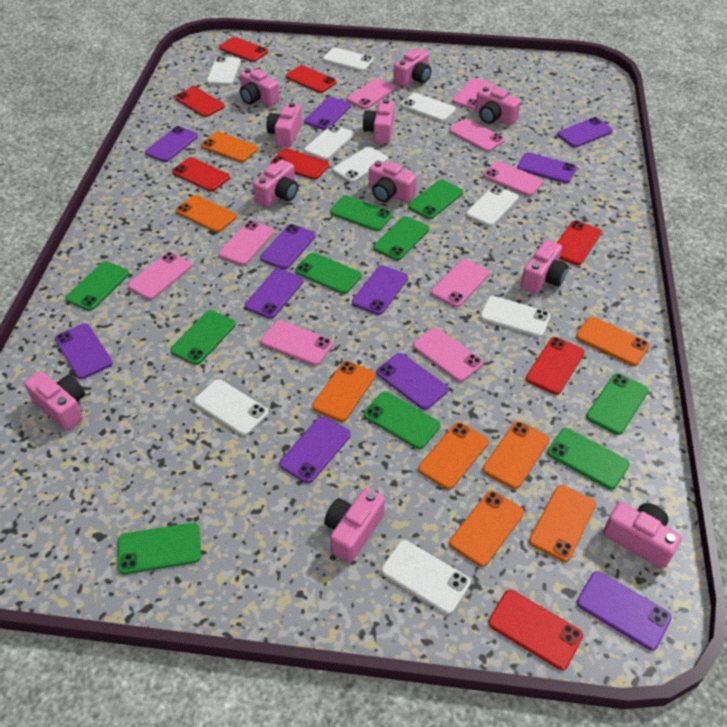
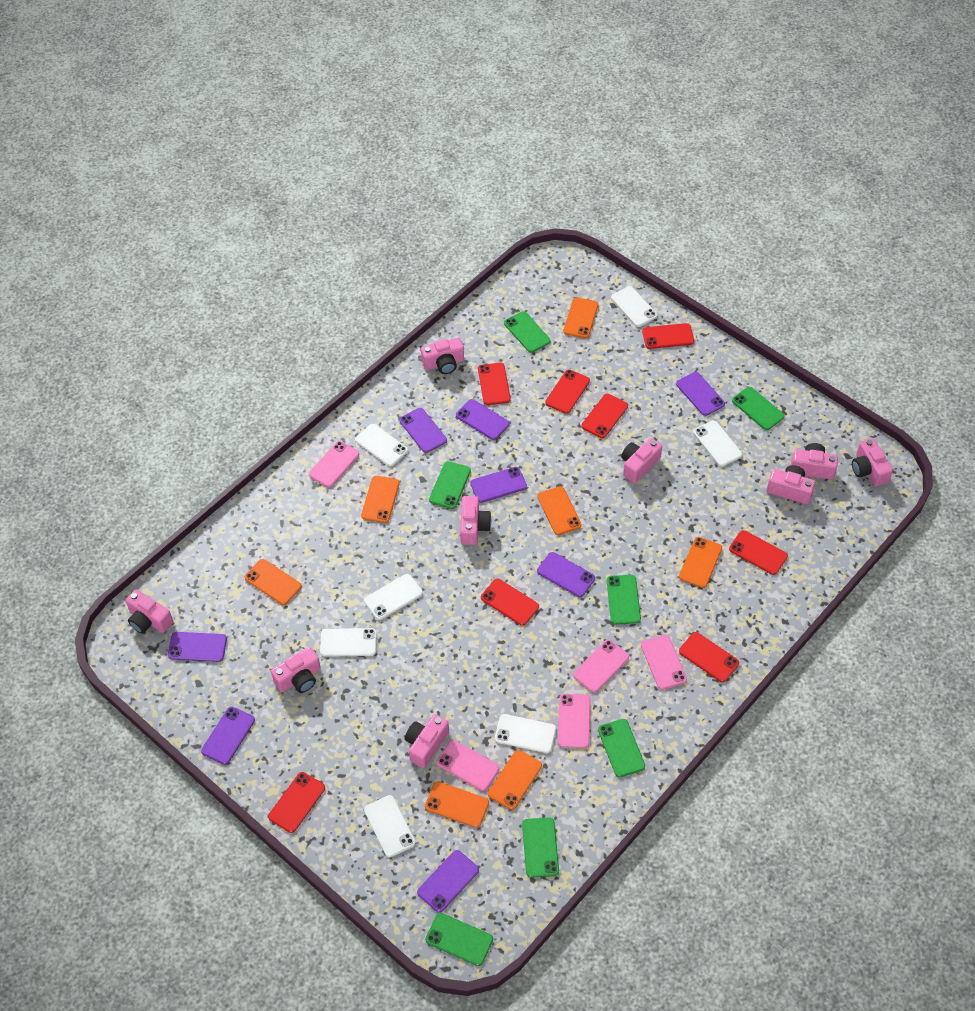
green phone: [66,261,129,311] [118,523,201,575] [170,310,236,365] [295,252,361,294] [330,195,392,231] [364,392,440,449] [374,216,429,260] [408,179,463,219] [547,428,630,490] [586,373,649,435] = 10 -> [426,913,493,966] [429,461,471,509] [504,311,551,353] [522,817,559,878] [598,719,645,777] [607,575,641,625] [732,387,784,430] = 7
orange phone: [176,195,237,233] [201,132,258,162] [312,361,375,422] [418,422,489,490] [449,491,524,567] [483,421,550,489] [529,485,596,562] [576,317,650,366] = 8 -> [244,559,302,605] [361,476,400,523] [425,782,489,828] [488,750,542,810] [537,486,582,535] [563,297,598,338] [679,537,722,588] = 7
pink camera: [24,371,85,431] [240,68,280,107] [253,160,298,207] [266,102,302,148] [324,488,385,563] [363,99,395,144] [369,160,417,203] [393,48,431,87] [475,86,521,125] [521,240,568,294] [603,502,682,569] = 11 -> [126,589,173,634] [271,647,321,693] [405,714,449,768] [421,338,464,374] [460,496,491,545] [621,438,662,483] [767,465,815,504] [791,443,838,479] [852,438,893,487] = 9
pink phone: [128,252,192,300] [218,220,275,266] [261,320,333,366] [347,78,396,109] [413,328,483,382] [431,259,490,307] [449,119,504,152] [452,78,495,109] [483,161,544,196] = 9 -> [309,441,359,487] [437,740,499,791] [558,694,591,748] [573,639,629,693] [641,635,687,690] = 5
purple phone: [55,323,113,379] [145,126,198,162] [245,268,304,319] [260,224,316,269] [279,416,351,483] [304,97,351,130] [352,265,408,315] [377,353,448,410] [517,152,577,183] [557,117,613,147] [577,571,672,650] = 11 -> [168,632,227,662] [201,707,255,765] [400,408,447,453] [417,850,479,913] [456,399,510,440] [470,467,527,503] [537,552,595,597] [676,372,725,416] = 8
white phone: [194,379,268,436] [207,56,241,85] [304,124,354,160] [323,48,374,71] [333,146,388,183] [381,540,471,614] [401,93,456,122] [466,185,519,227] [480,296,551,337] = 9 -> [320,628,377,657] [355,424,408,467] [364,574,423,620] [364,795,416,857] [495,714,556,753] [611,286,657,327] [693,420,742,467] = 7

